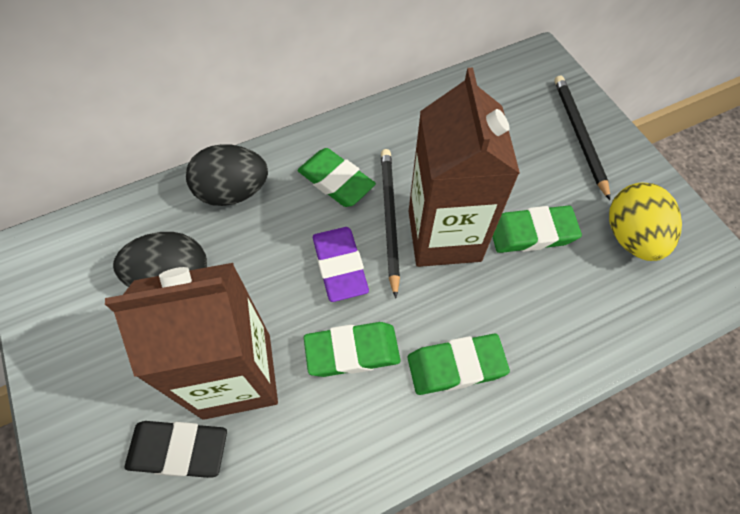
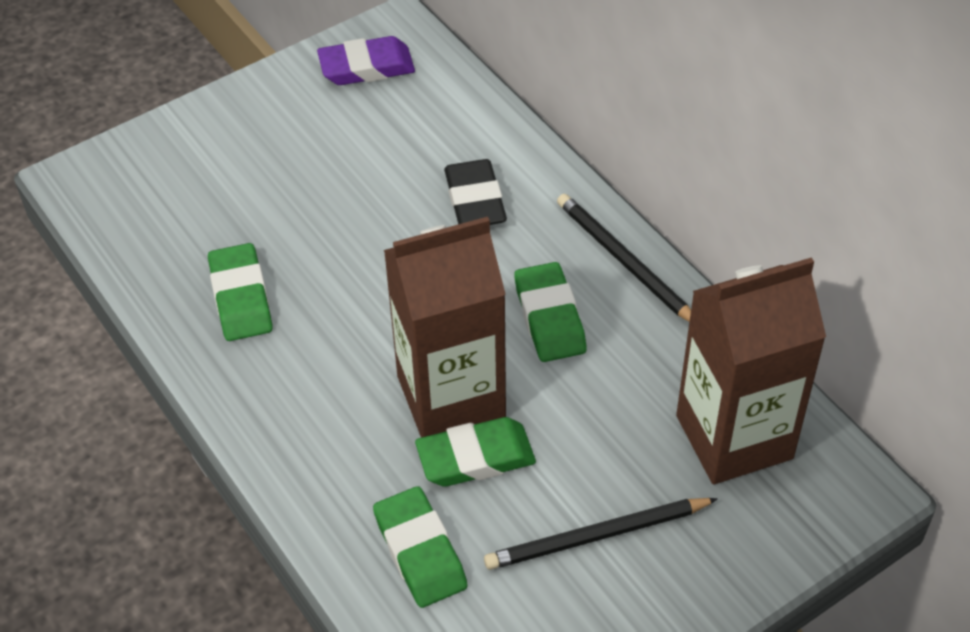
black egg: [113,232,207,287] [186,144,268,206] = 2 -> none = 0
yellow egg: [609,182,682,261] = 1 -> none = 0

